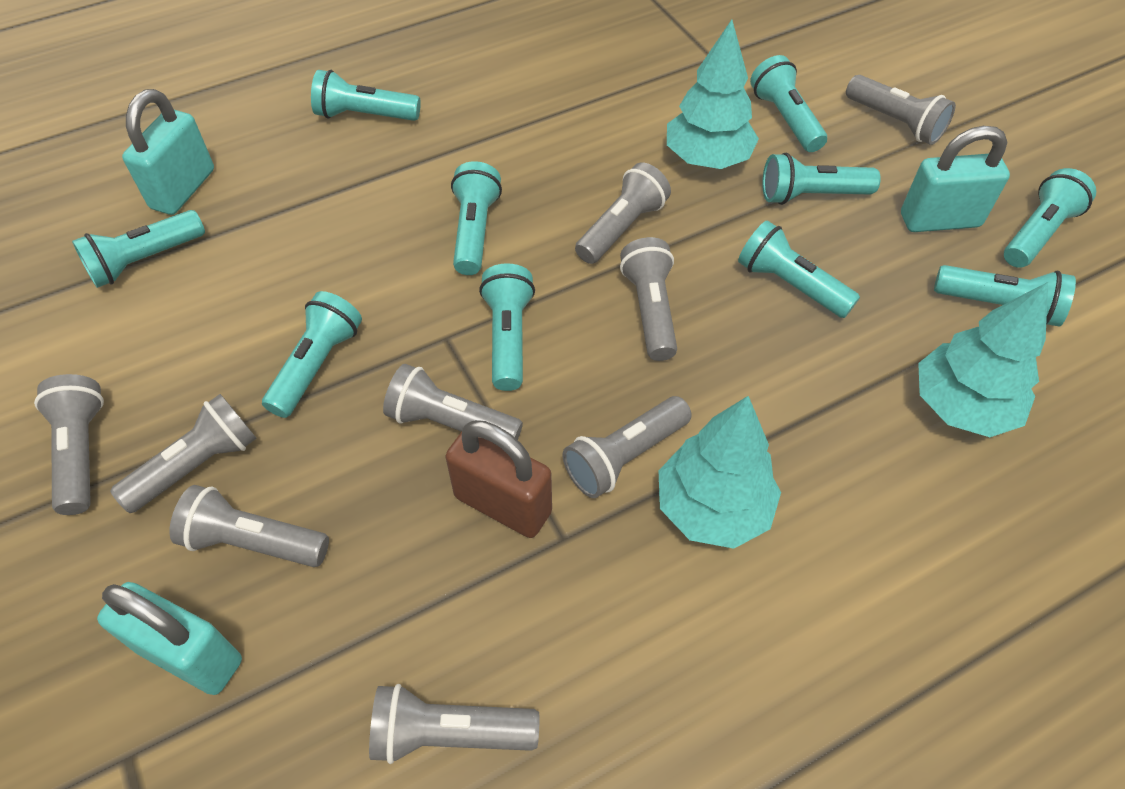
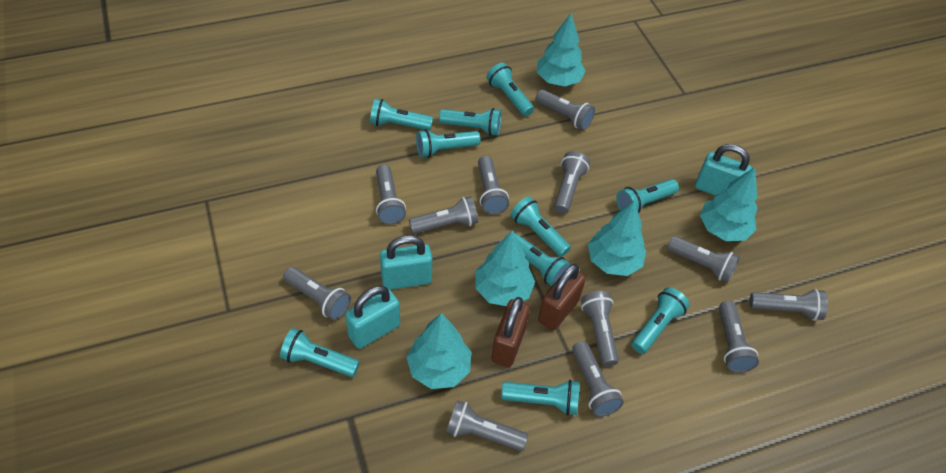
brown padlock: [445,420,552,538] = 1 -> [491,297,530,367] [538,264,586,331] = 2
grey flashlight: [34,374,104,515] [110,394,257,513] [169,485,329,567] [369,684,539,764] [383,364,523,440] [563,396,692,498] [575,162,671,264] [620,237,677,361] [846,75,956,145] = 9 -> [283,267,351,320] [376,165,406,225] [409,196,478,234] [446,400,528,451] [478,156,509,215] [536,90,595,130] [554,151,590,214] [572,341,624,417] [581,291,619,367] [667,236,740,283] [719,301,759,373] [749,289,828,321] = 12
turquoise tree: [659,396,781,549] [667,20,759,169] [918,282,1048,437] = 3 -> [406,313,471,389] [475,230,535,306] [537,13,586,86] [588,200,646,276] [700,167,758,241] = 5

